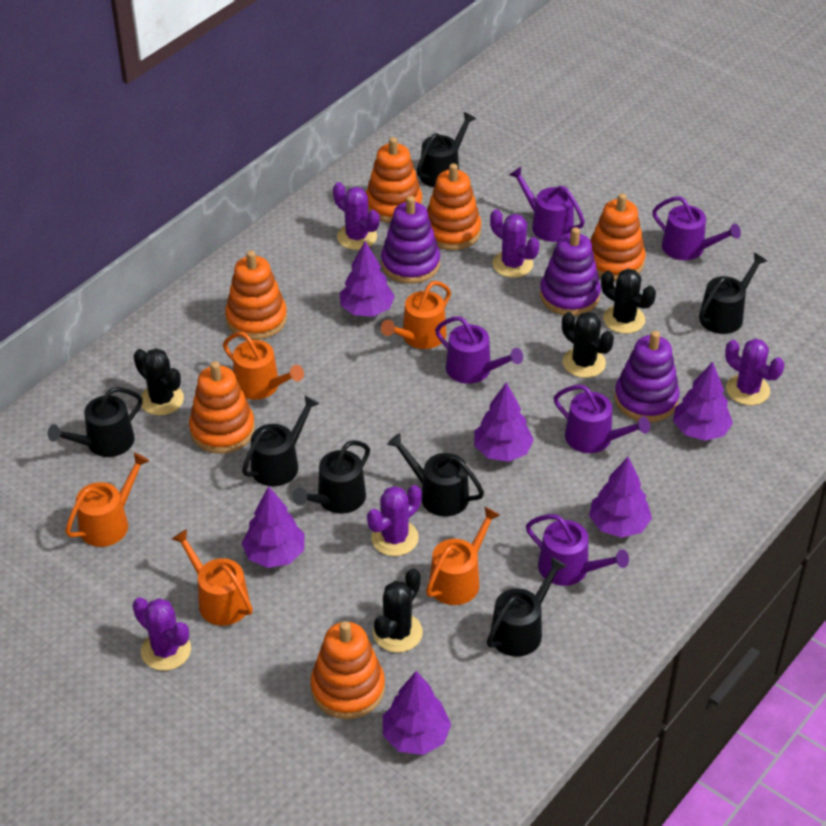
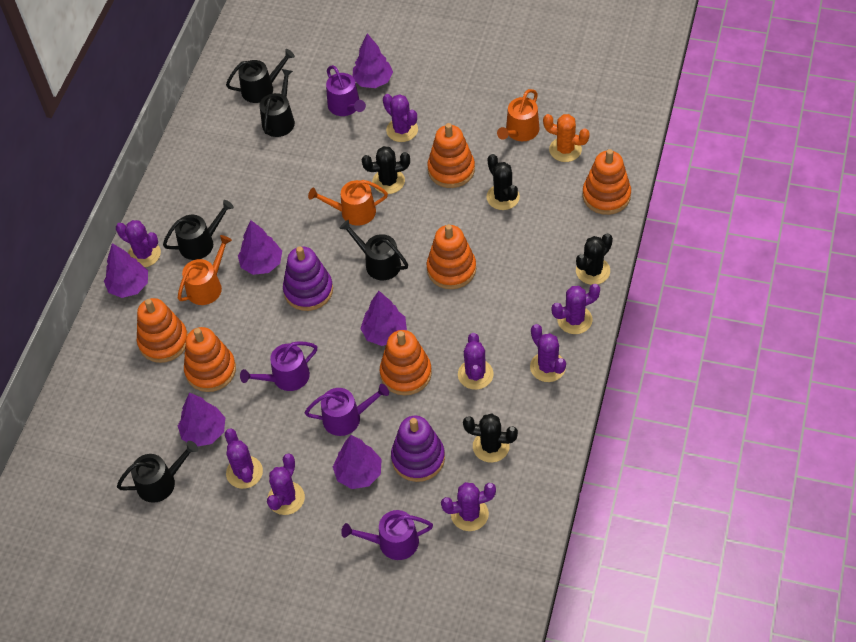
black watering can: [48,387,143,457] [242,395,319,486] [292,440,370,514] [387,433,484,516] [417,112,476,187] [487,557,567,657] [699,253,767,334] = 7 -> [117,441,198,503] [163,200,234,260] [226,49,295,103] [260,69,295,137] [339,220,408,280] = 5
orange cactus: none = 0 -> [543,114,590,162] = 1
orange watering can: [65,453,149,547] [172,529,253,626] [223,332,304,400] [381,281,451,349] [426,507,500,605] = 5 -> [178,235,232,305] [308,180,388,226] [497,89,540,141] = 3
purple cactus: [132,597,191,671] [333,182,380,250] [367,485,422,556] [490,209,539,278] [725,339,784,405] = 5 -> [116,220,161,267] [225,429,263,489] [267,453,305,515] [383,94,418,142] [441,482,496,531] [458,333,494,390] [530,324,566,382] [552,284,600,334] = 8
purple stacking toy: [381,196,440,284] [540,227,601,316] [614,331,680,422] = 3 -> [283,246,333,311] [391,416,445,482] = 2
purple watering can: [435,316,523,384] [509,167,585,242] [526,514,629,586] [554,385,650,453] [652,196,741,260] = 5 -> [240,341,317,391] [305,384,389,436] [326,65,366,116] [341,510,433,560] = 4

